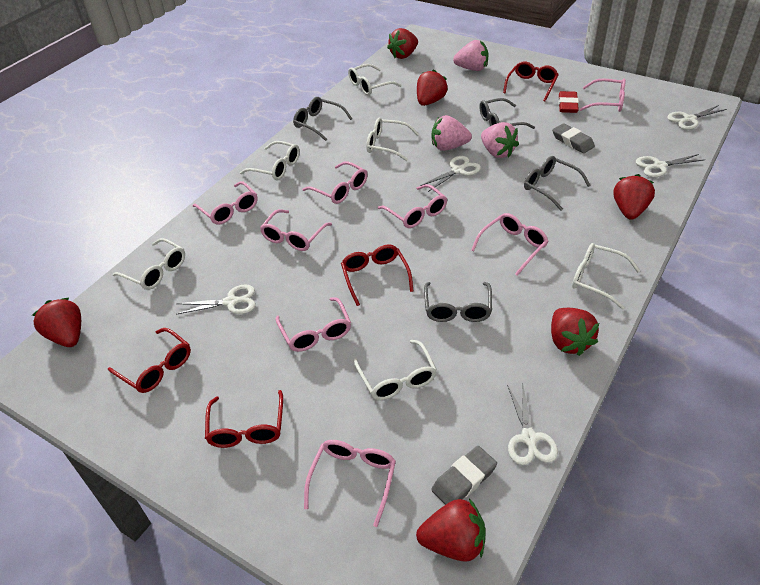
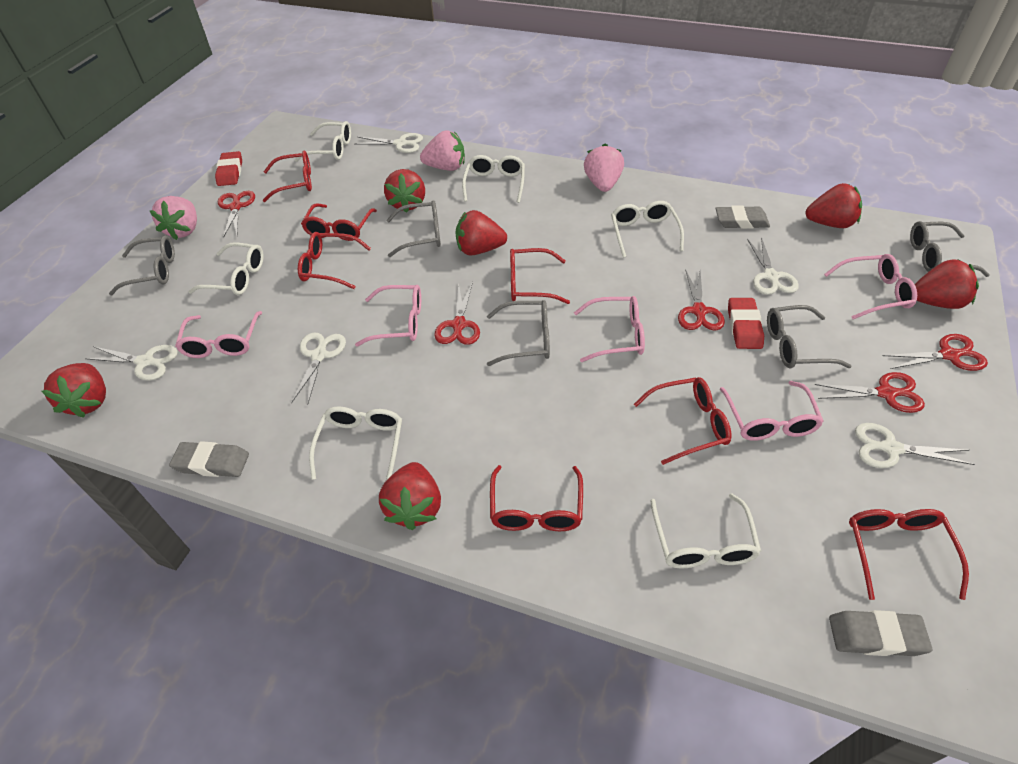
grey eraser: [431,446,497,505] [552,123,595,153] = 2 -> [169,441,249,477] [715,205,770,229] [829,610,932,656] = 3
grey glasses: [293,97,352,141] [424,282,492,322] [479,98,535,129] [524,156,590,211] = 4 -> [109,235,175,295] [386,200,441,257] [487,300,550,366] [767,305,852,369] [910,221,990,277] = 5
pink glasses: [193,181,258,225] [260,209,332,251] [276,297,351,352] [302,161,368,204] [304,440,396,527] [378,184,447,228] [471,213,548,276] [579,79,626,112] = 8 -> [175,311,262,358] [355,285,421,346] [574,296,645,362] [720,381,824,441] [824,254,917,319] = 5
red eraser: [558,91,579,113] = 1 -> [215,151,242,186] [728,298,764,349] = 2
red glasses: [108,328,191,393] [205,390,283,448] [341,244,413,306] [503,61,559,101] = 4 -> [263,151,312,202] [298,232,371,289] [301,203,377,241] [490,465,583,531] [510,248,570,304] [634,377,732,465] [849,509,969,600] = 7
red scissors: none = 0 -> [218,191,255,238] [434,282,480,345] [678,269,725,330] [814,372,925,413] [883,334,988,371] = 5

